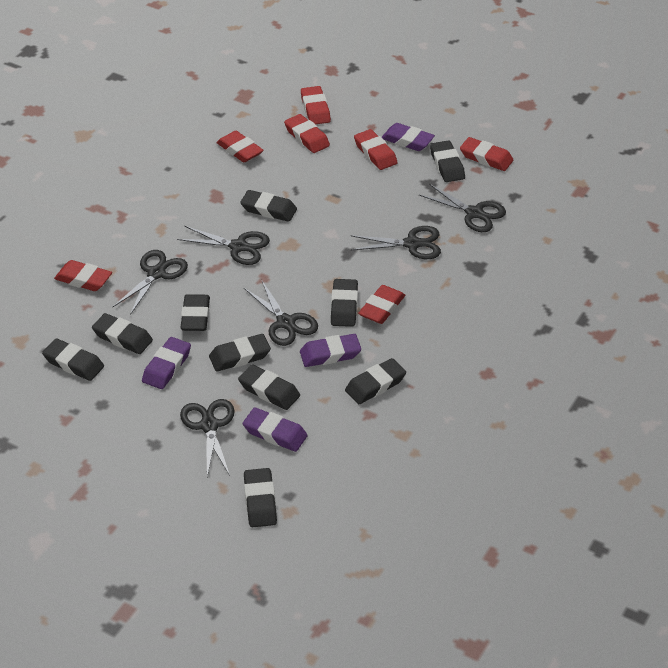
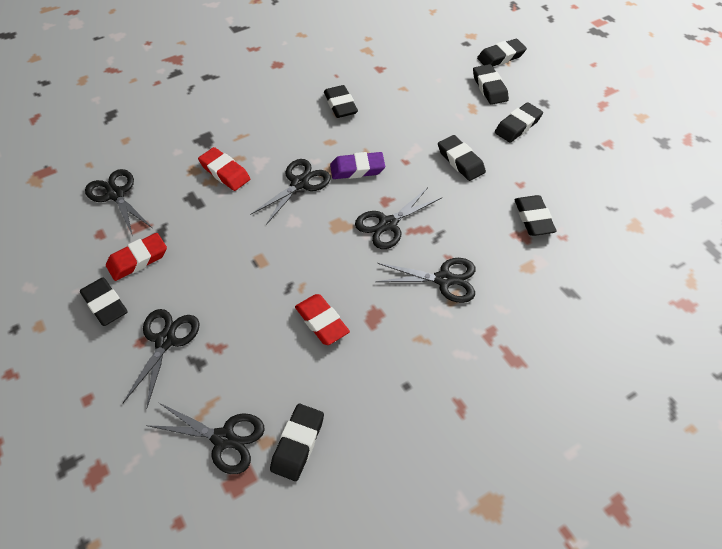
black eraser: [42,338,104,381] [92,313,153,354] [180,294,210,331] [209,334,271,371] [238,364,300,410] [240,190,297,222] [244,468,277,527] [331,279,358,327] [345,358,406,404] [430,140,465,182] = 10 -> [80,277,128,326] [270,404,324,481] [324,85,358,118] [438,135,486,181] [473,64,509,105] [477,39,527,67] [495,102,543,143] [514,195,557,236] = 8
purple eraser: [142,337,191,389] [243,407,308,452] [300,334,361,367] [382,123,435,151] = 4 -> [330,152,385,179] = 1
red eraser: [54,260,112,291] [216,131,264,162] [284,114,330,153] [301,86,331,124] [354,129,398,170] [358,285,405,324] [460,137,513,171] = 7 -> [106,233,167,281] [198,147,250,191] [295,294,350,345] = 3

